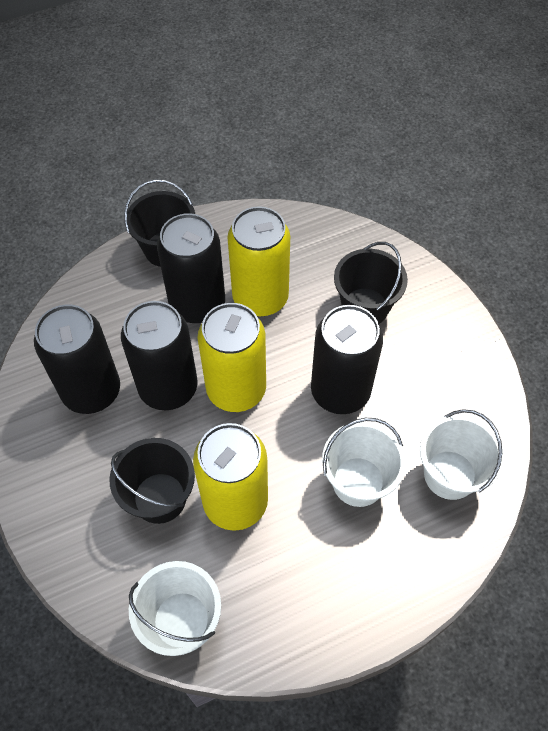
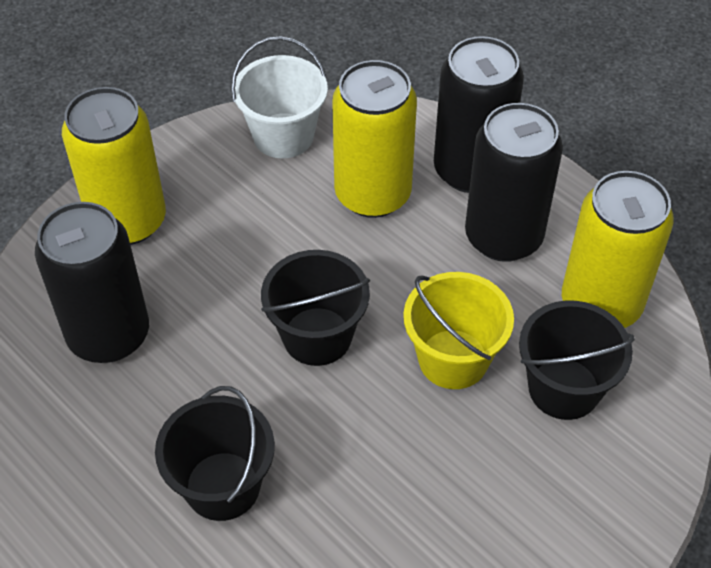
black can: [34,304,120,414] [121,301,198,410] [157,213,225,323] [311,305,383,414] = 4 -> [35,202,149,363] [434,36,524,193] [465,103,563,262] = 3
white bucket: [129,561,221,656] [322,418,406,507] [420,409,504,500] = 3 -> [231,36,328,158] = 1
yellow bucket: none = 0 -> [403,272,514,389] = 1

